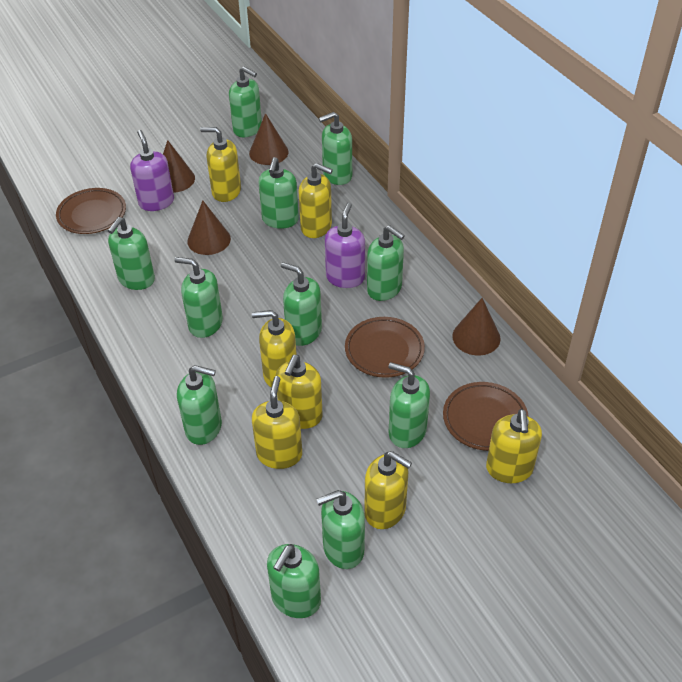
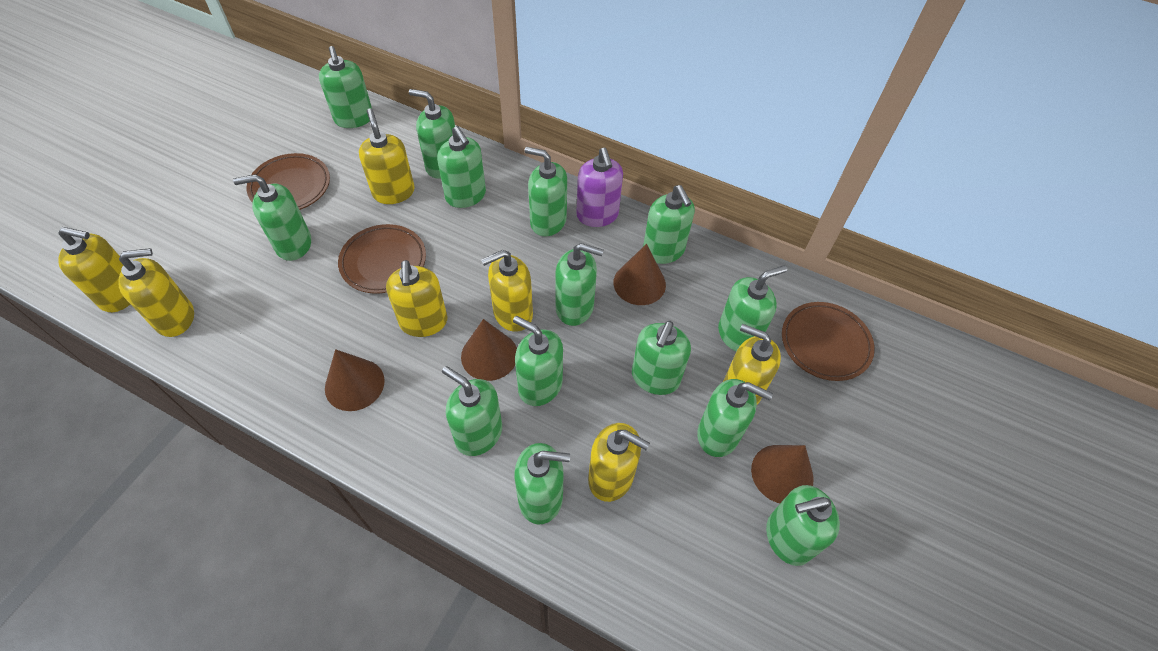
green soap dispenser: [108,217,155,290] [174,257,223,338] [177,365,222,445] [229,66,262,137] [258,157,299,229] [267,544,321,618] [281,262,322,346] [316,490,365,569] [319,112,352,185] [367,225,405,301] [388,362,430,448] = 11 -> [233,174,311,261] [319,46,372,128] [409,89,455,179] [437,126,486,208] [442,366,502,456] [513,316,563,406] [514,443,570,525] [524,147,567,236] [555,243,604,326] [632,321,691,395] [643,185,695,264] [697,379,773,457] [718,265,787,351] [766,485,840,566] = 14
purple soap dispenser: [130,130,174,211] [325,203,365,288] = 2 -> [576,148,623,227] = 1

